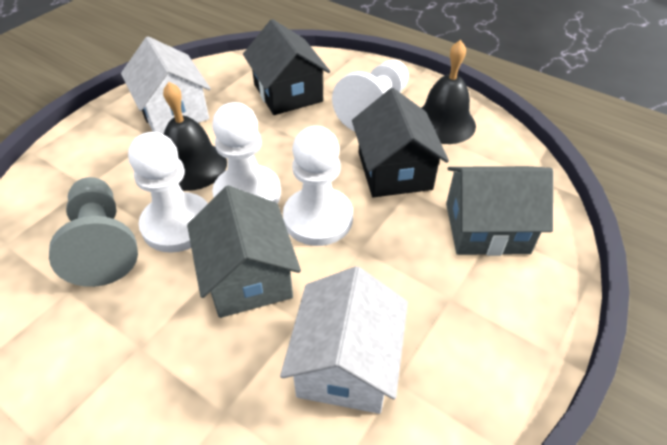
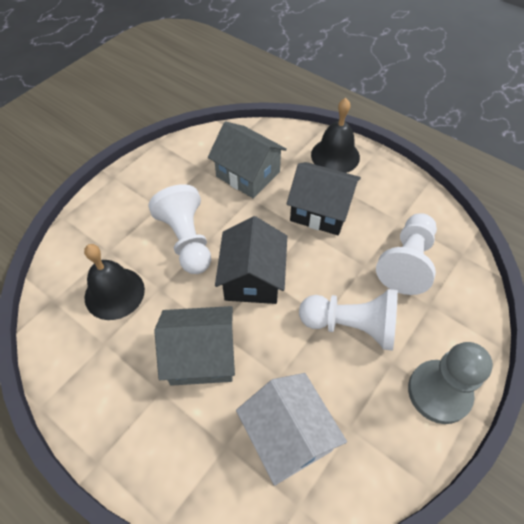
white house: [121,36,211,134] [280,266,408,414] = 2 -> [236,373,347,486] = 1
white pawn: [128,132,208,253] [212,102,281,203] [283,126,353,246] [332,60,409,131] = 4 -> [148,184,211,274] [299,289,398,351] [376,213,437,295] = 3

